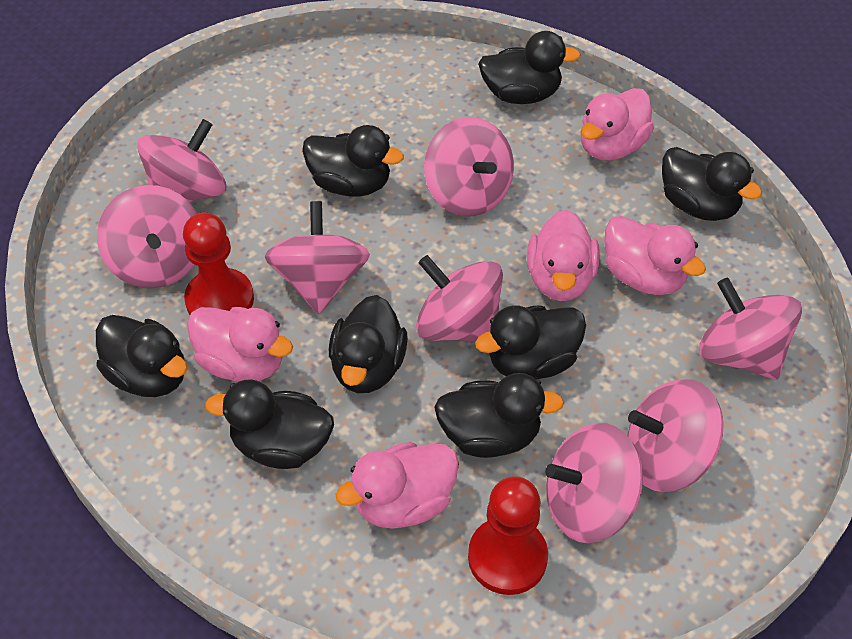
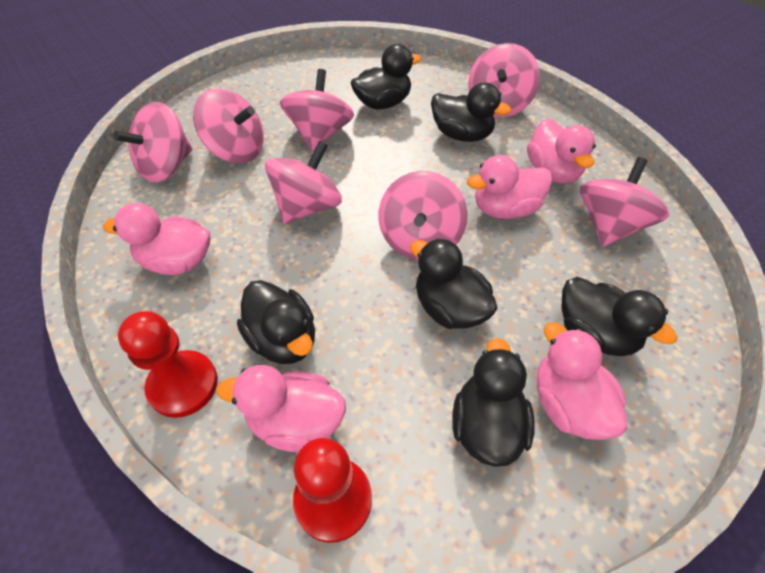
black duck: [96,315,187,397] [205,380,334,469] [302,125,404,197] [329,295,408,393] [434,373,564,458] [475,305,586,379] [478,31,581,104] [662,147,762,221] = 8 -> [237,280,315,364] [351,44,421,110] [410,238,498,329] [431,83,511,142] [452,338,535,467] [561,277,677,356] = 6
pink spinning top: [97,185,197,288] [137,119,226,202] [265,201,370,314] [416,255,503,342] [424,117,514,217] [545,423,643,543] [627,379,724,492] [699,278,802,379] = 8 -> [113,102,192,183] [193,89,264,163] [265,141,342,224] [280,69,354,151] [379,171,468,260] [468,43,540,118] [580,157,669,247] = 7

